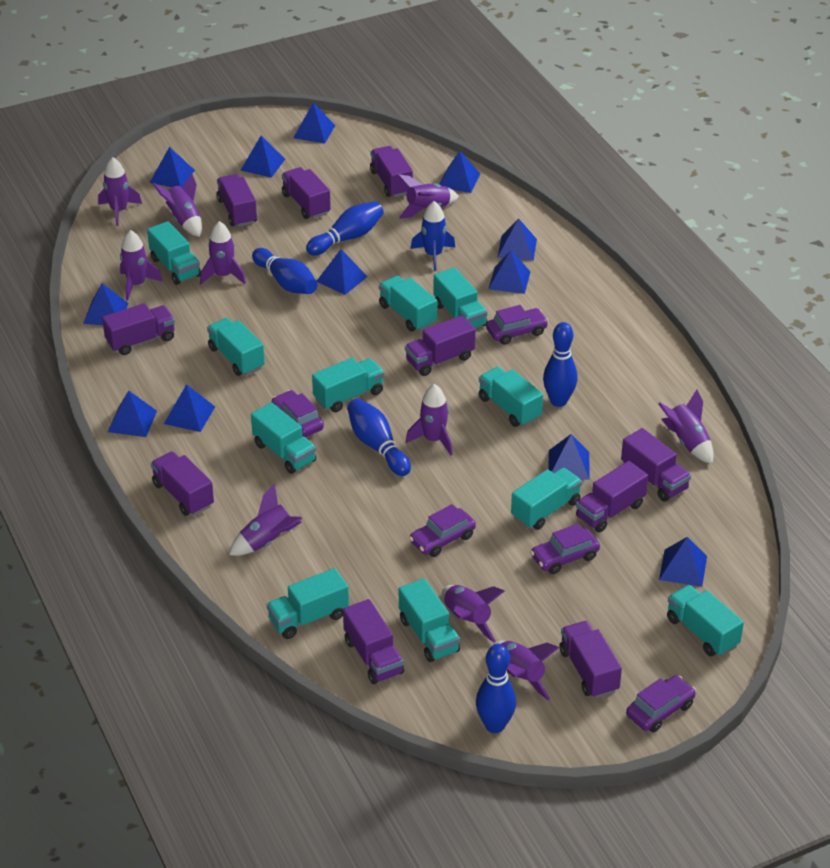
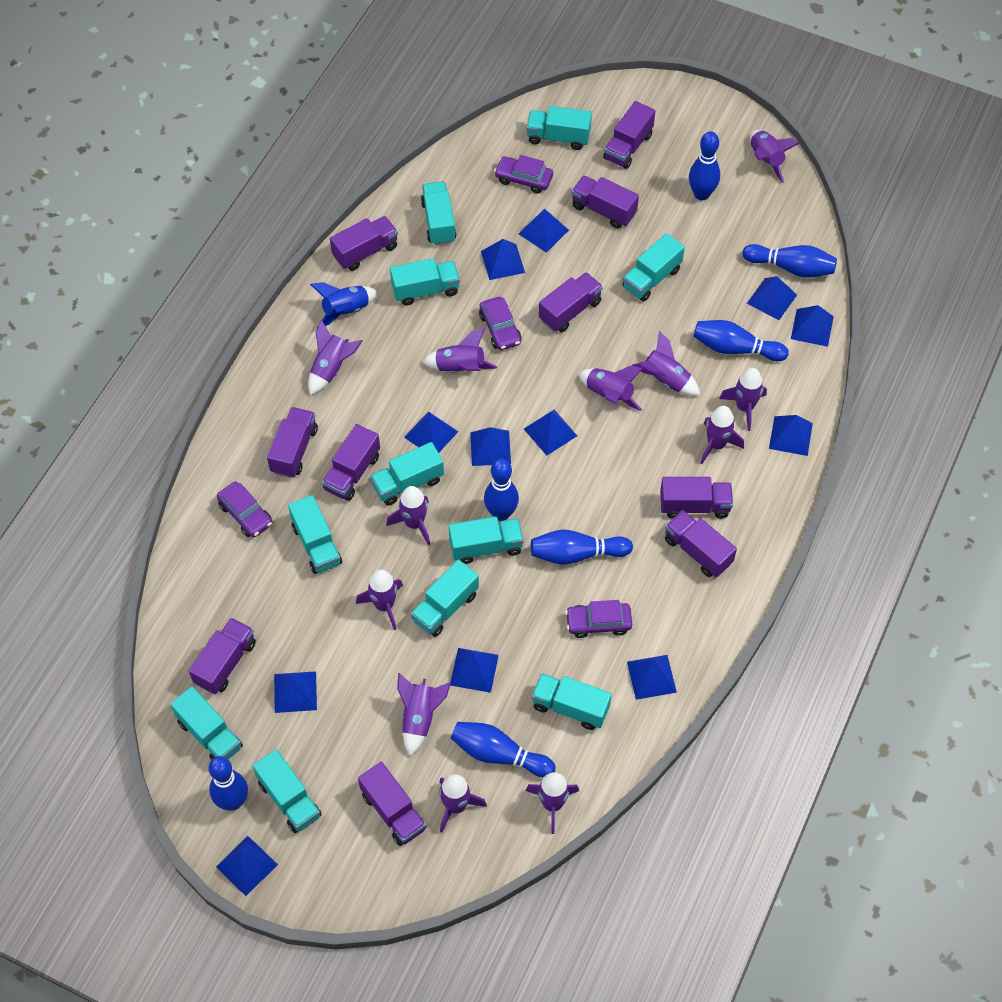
blue bowling pin: [252,248,318,294] [306,201,384,256] [347,398,411,476] [476,644,516,733] [543,322,578,407] = 5 -> [209,756,248,811] [451,722,555,777] [484,459,519,521] [531,530,633,565] [689,131,720,200] [694,320,789,361] [742,244,837,278] = 7
purple car: [272,390,324,437] [409,504,476,557] [486,305,549,345] [530,523,600,574] [626,675,696,732] = 5 -> [217,482,272,538] [479,297,521,350] [494,155,553,194] [565,600,632,638] = 4
purple rocket: [98,157,142,226] [120,230,163,301] [153,174,202,237] [200,221,246,284] [229,484,303,556] [397,174,459,219] [406,384,453,456] [442,585,505,643] [493,641,559,701] [658,390,714,464] = 10 -> [308,320,362,395] [356,569,403,630] [386,486,430,545] [397,673,451,756] [423,328,497,373] [439,774,487,833] [526,772,579,834] [579,366,643,411] [632,331,700,396] [700,406,744,464] [719,368,767,431] [750,130,799,183] = 12

